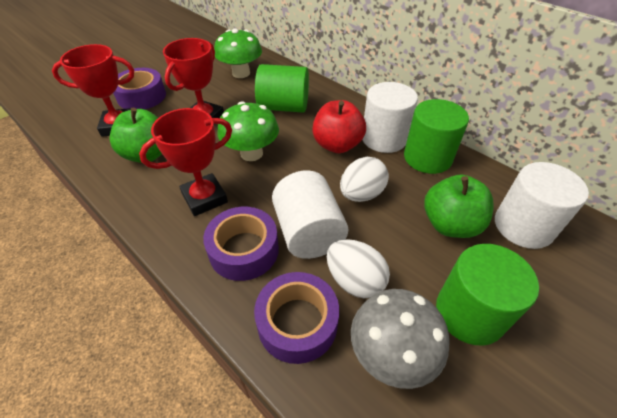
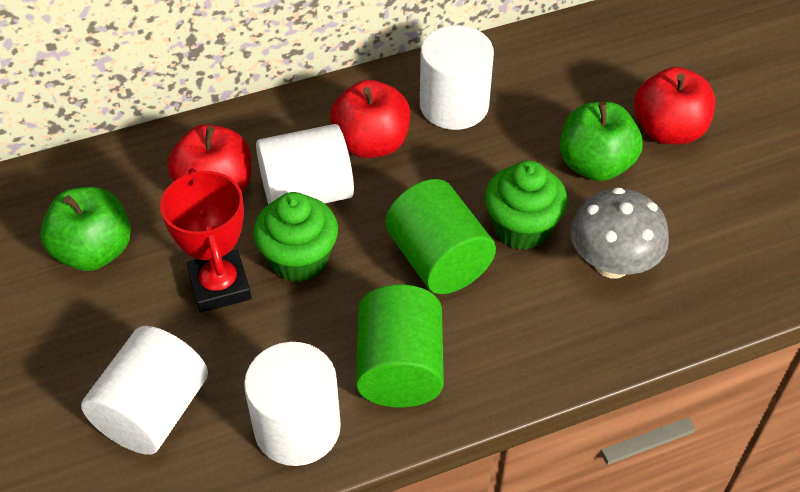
green cupcake: none = 0 -> [253,192,338,282] [485,160,568,250] = 2
green cylinder: [255,64,309,113] [404,99,469,174] [436,244,539,346] = 3 -> [356,285,444,407] [385,179,496,294] = 2
green mushroom: [214,28,262,78] [217,101,279,161] = 2 -> none = 0
purple tape: [113,68,166,109] [203,207,279,281] [254,272,339,364] = 3 -> none = 0
red apple: [312,100,366,153] = 1 -> [168,125,251,192] [330,80,410,158] [634,67,715,144] = 3
red trophy: [52,44,134,137] [139,108,232,216] [163,38,224,118] = 3 -> [160,168,251,313] = 1
white cylinder: [272,170,348,259] [362,82,418,153] [495,162,589,249] = 3 -> [81,326,208,455] [244,342,341,466] [256,124,354,204] [420,25,494,130] = 4
white egg: [327,239,390,299] [340,157,389,202] = 2 -> none = 0

